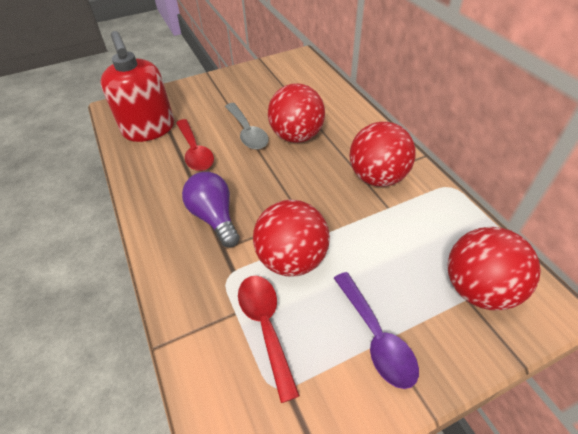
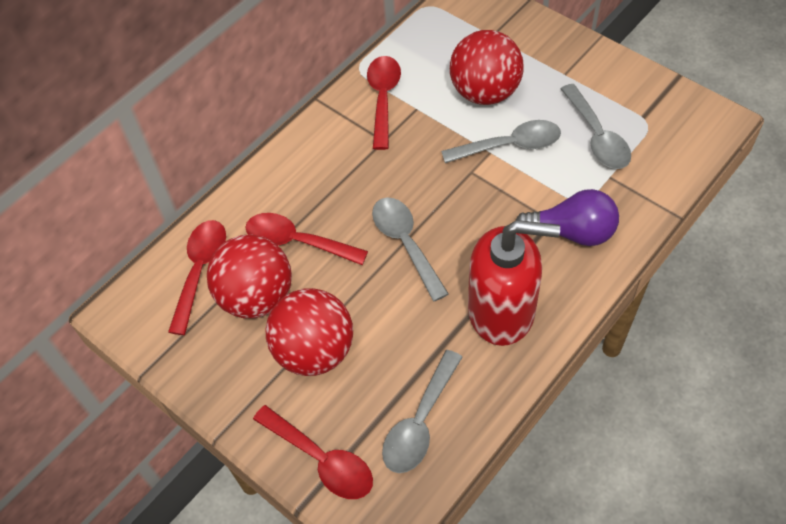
grey spoon: [225,103,269,149] = 1 -> [372,198,449,302] [382,350,463,473] [441,120,561,163] [561,84,631,169] = 4
purple spoon: [334,272,419,389] = 1 -> none = 0
red ball: [253,200,330,276] [268,84,325,143] [349,121,416,187] [447,227,541,310] = 4 -> [207,234,292,318] [265,288,353,376] [450,30,524,105] = 3
red spoon: [176,119,214,171] [238,276,300,403] = 2 -> [168,220,226,335] [245,213,368,265] [253,405,373,499] [367,56,401,150] = 4

